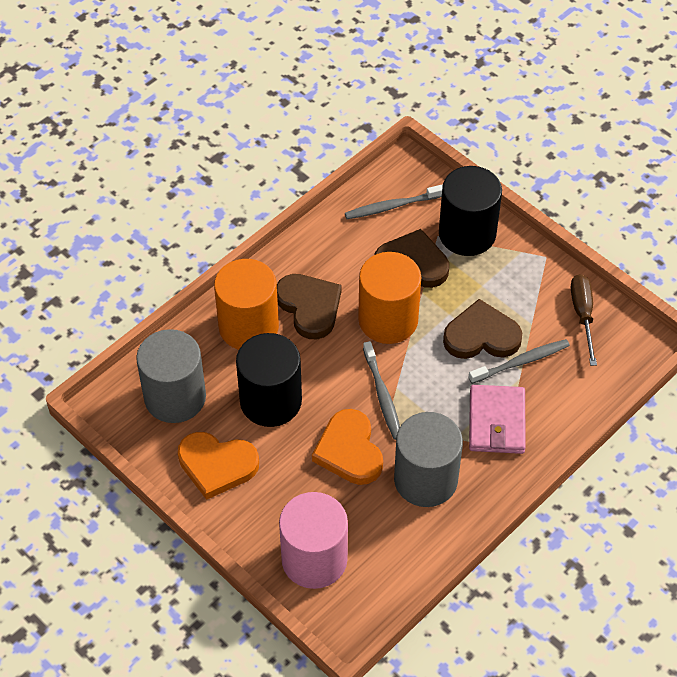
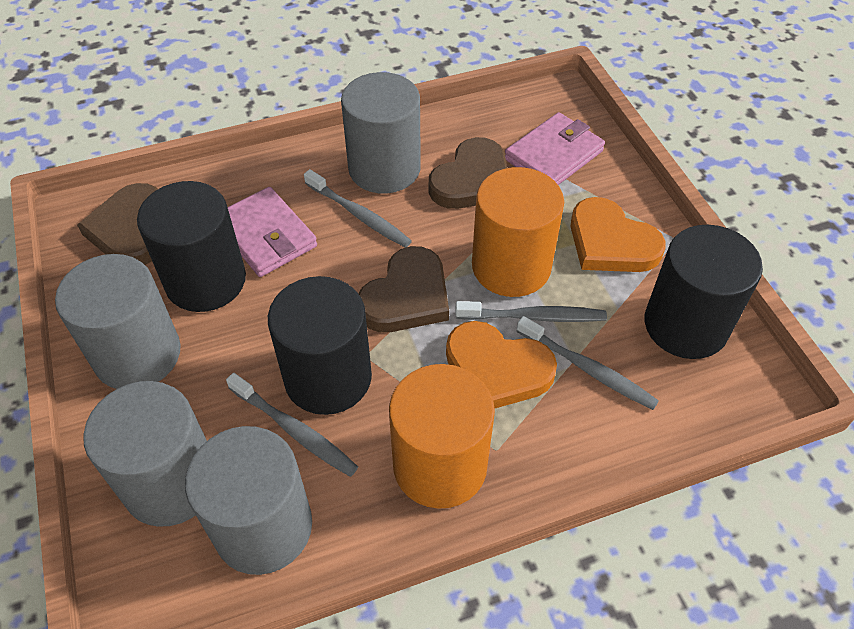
black cylinder: [236,333,302,427] [439,166,502,256] = 2 -> [137,181,246,312] [268,276,372,415] [645,225,763,359] = 3
brown screwdriver: [571,274,597,366] = 1 -> none = 0
grey cylinder: [136,329,206,423] [394,412,463,507] = 2 -> [55,254,181,389] [83,381,207,527] [185,426,312,575] [341,72,421,194] = 4
grey toothbrush: [345,185,443,219] [363,341,400,440] [469,339,570,384] = 3 -> [226,373,358,477] [304,169,412,248] [455,301,607,322] [517,316,659,410] = 4
pink cylinder: [279,492,348,589] = 1 -> none = 0
pink wallet: [469,385,526,454] = 1 -> [228,187,317,277] [505,112,605,185] = 2

